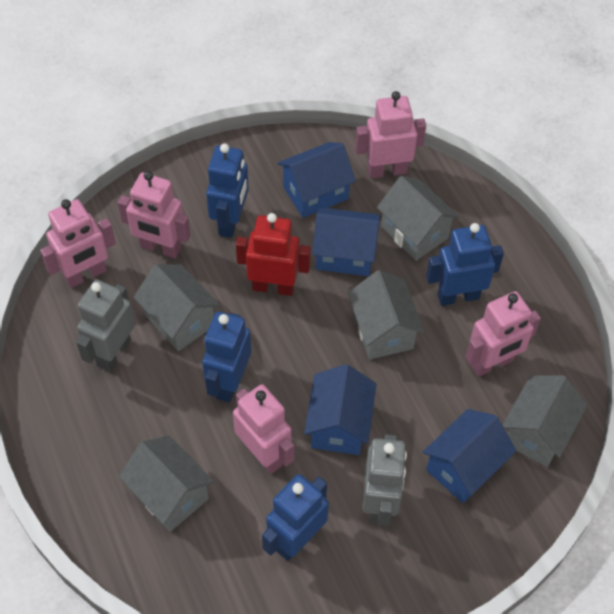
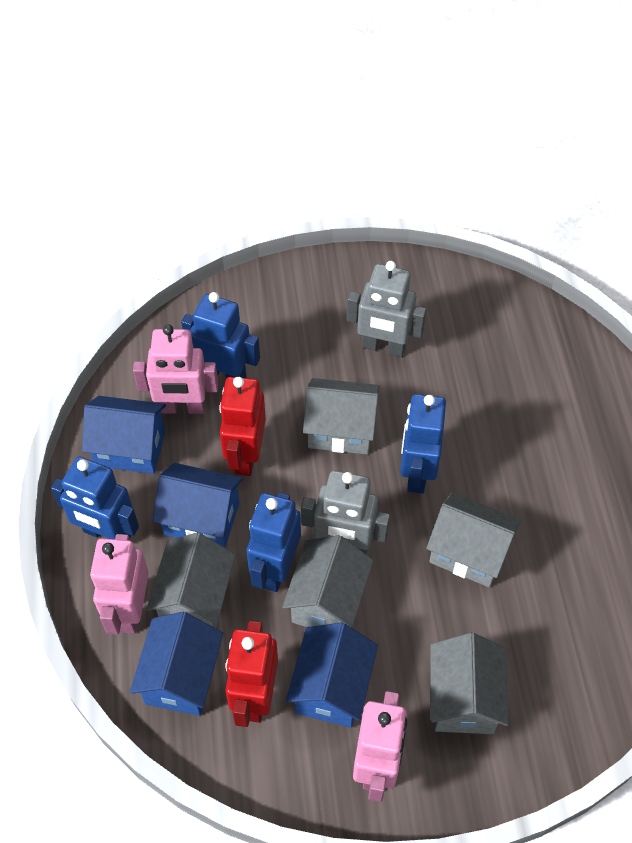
pink robot: [40,199,116,288] [118,171,190,258] [233,384,294,474] [355,91,426,178] [466,291,541,377] = 5 -> [90,534,149,635] [133,325,219,414] [353,691,407,802] = 3
red robot: [236,213,311,296] = 1 -> [219,377,266,476] [225,621,278,727] = 2

